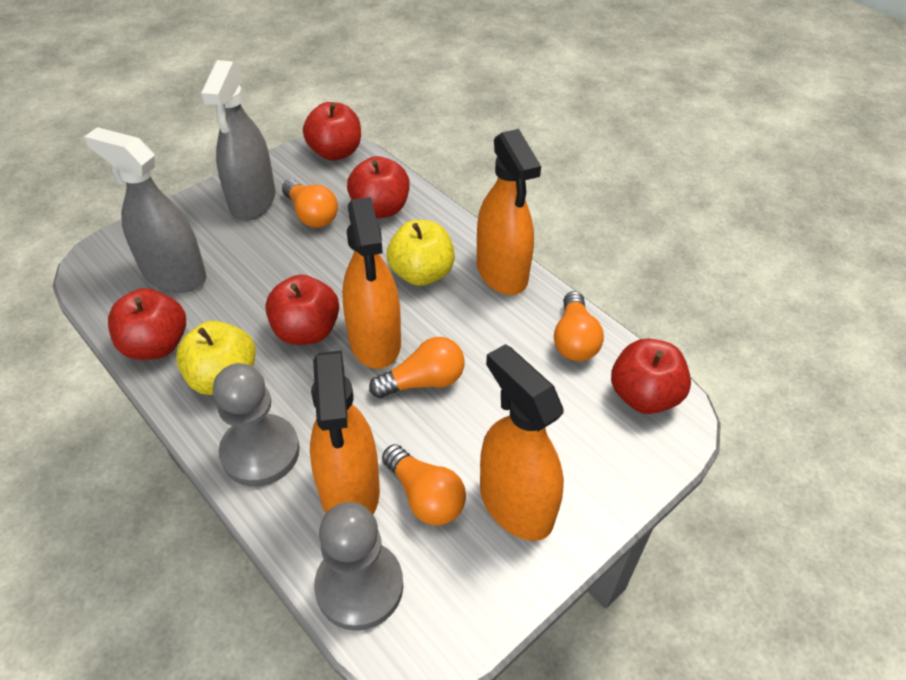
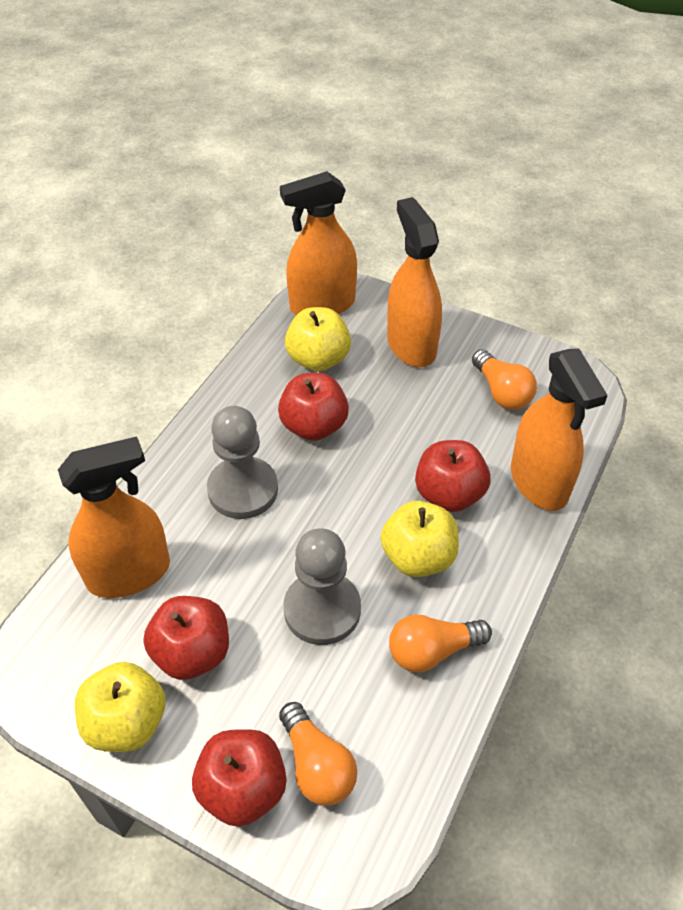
grey spray bottle: [84,127,206,293] [201,60,276,221] = 2 -> none = 0
orange light bulb: [282,179,338,228] [369,337,465,398] [382,444,466,525] [554,291,604,361] = 4 -> [279,702,357,806] [389,614,492,672] [472,349,537,410] = 3
red apple: [108,288,186,360] [265,275,339,345] [303,102,361,161] [347,156,410,218] [611,338,691,414] = 5 -> [143,596,229,680] [192,729,287,827] [278,373,349,441] [415,440,490,512] = 4
yellow apple: [176,321,256,395] [387,220,455,286] = 2 -> [75,662,166,752] [285,307,351,371] [381,501,459,577] = 3

